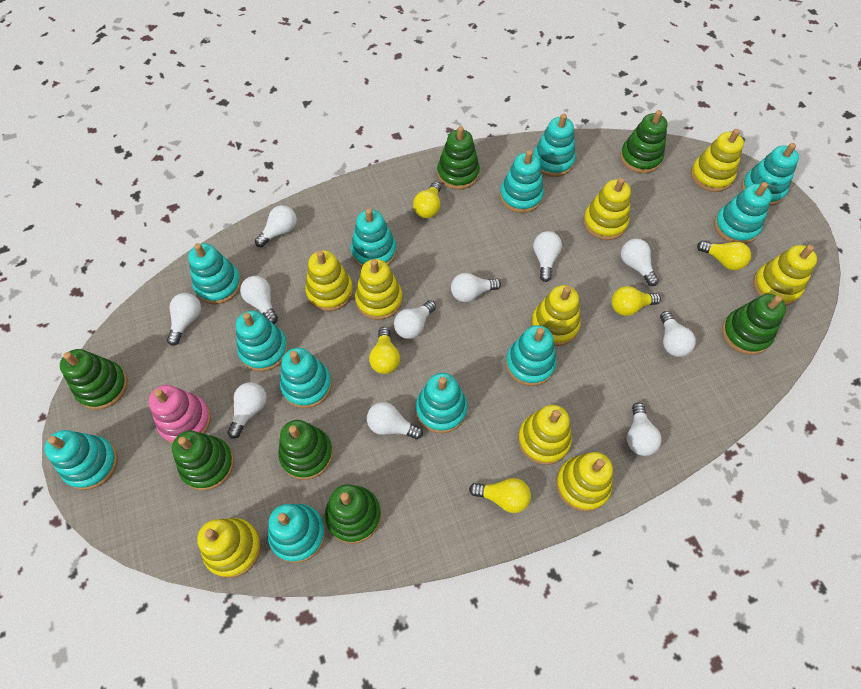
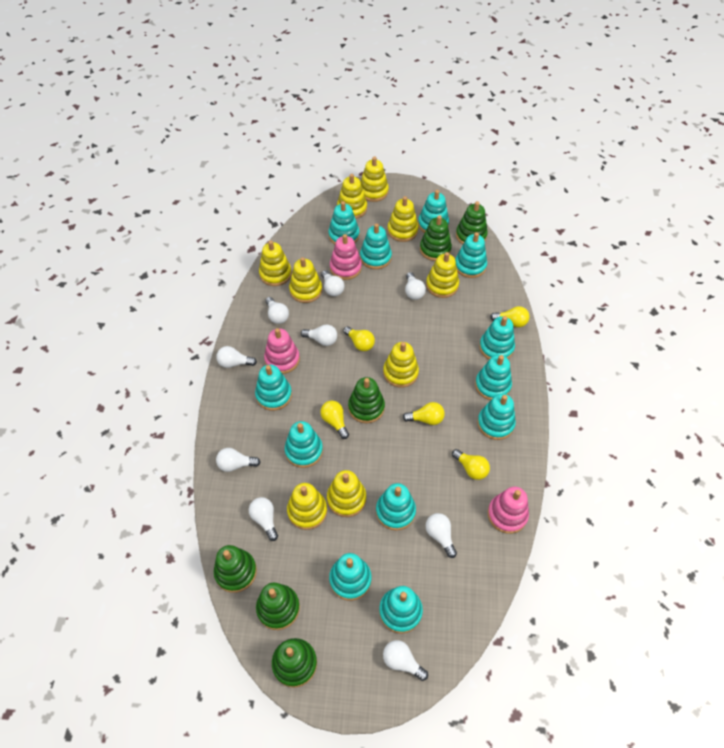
green stacking toy: [60,349,128,410] [172,431,234,491] [278,420,333,480] [325,484,381,544] [437,126,480,190] [620,110,668,174] [722,294,786,355] = 7 -> [214,545,257,593] [256,583,300,630] [272,638,317,687] [348,377,385,423] [420,215,452,261] [456,201,488,244] = 6
pink stacking toy: [149,385,211,444] = 1 -> [264,328,300,374] [330,234,362,280] [488,487,529,534] = 3
white light bulb: [167,293,201,346] [227,382,267,439] [240,276,278,324] [255,205,297,247] [367,402,423,439] [394,300,436,339] [451,273,501,302] [533,231,562,282] [621,239,659,286] [627,403,662,456] [660,311,696,357] = 11 -> [216,346,257,368] [216,448,260,472] [249,497,278,541] [265,297,289,324] [301,324,337,346] [321,270,344,296] [383,640,428,681] [405,272,426,300] [426,513,457,558] = 9

